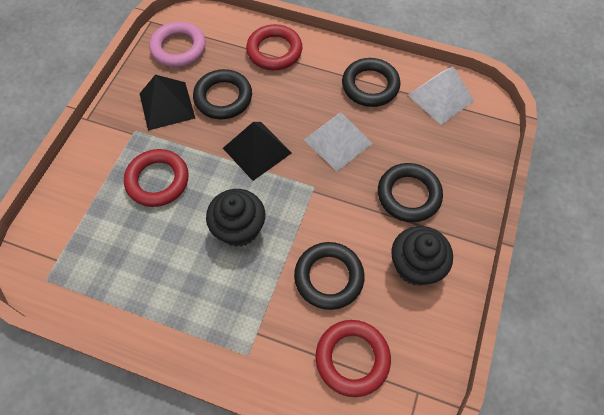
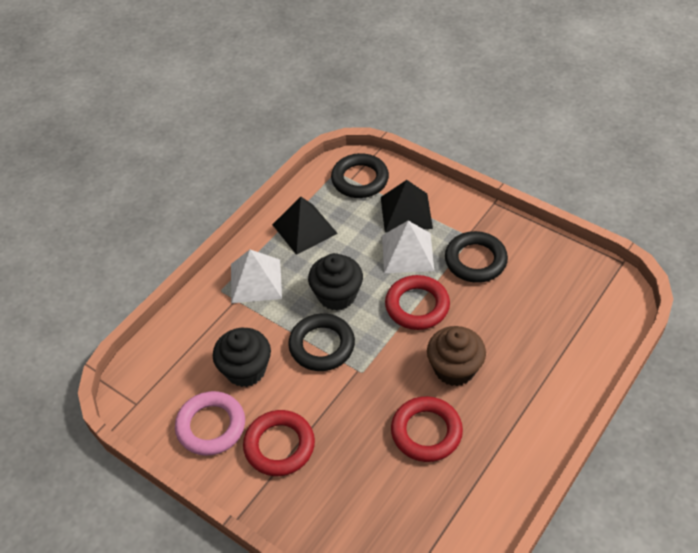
black ring: [193,69,252,119] [294,242,365,310] [342,58,400,107] [378,163,443,222] = 4 -> [288,314,355,371] [331,153,389,198] [445,231,508,283] = 3
brown cupcake: none = 0 -> [427,326,486,386] = 1

